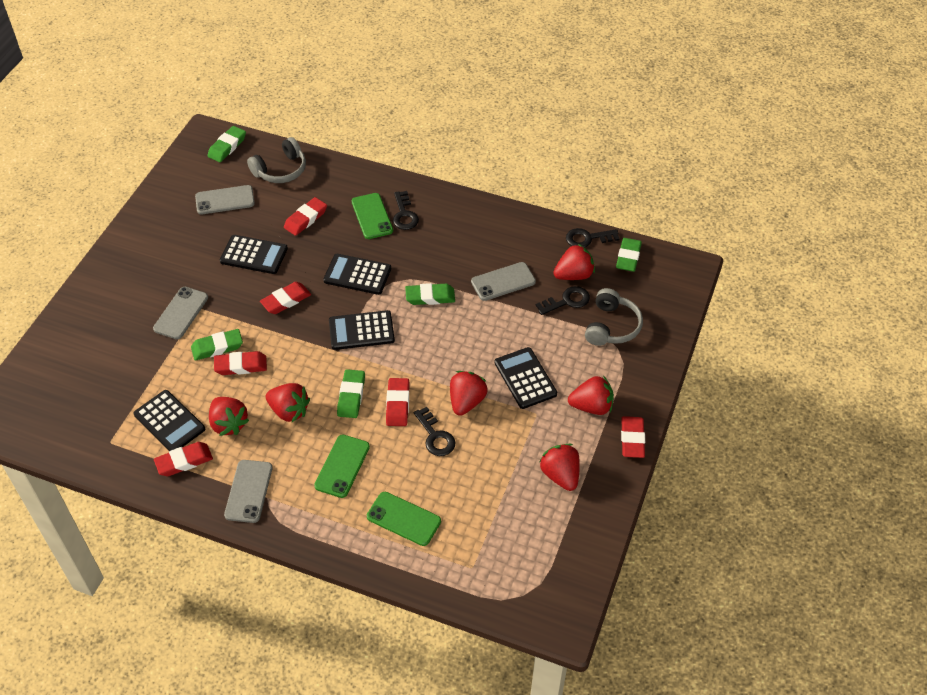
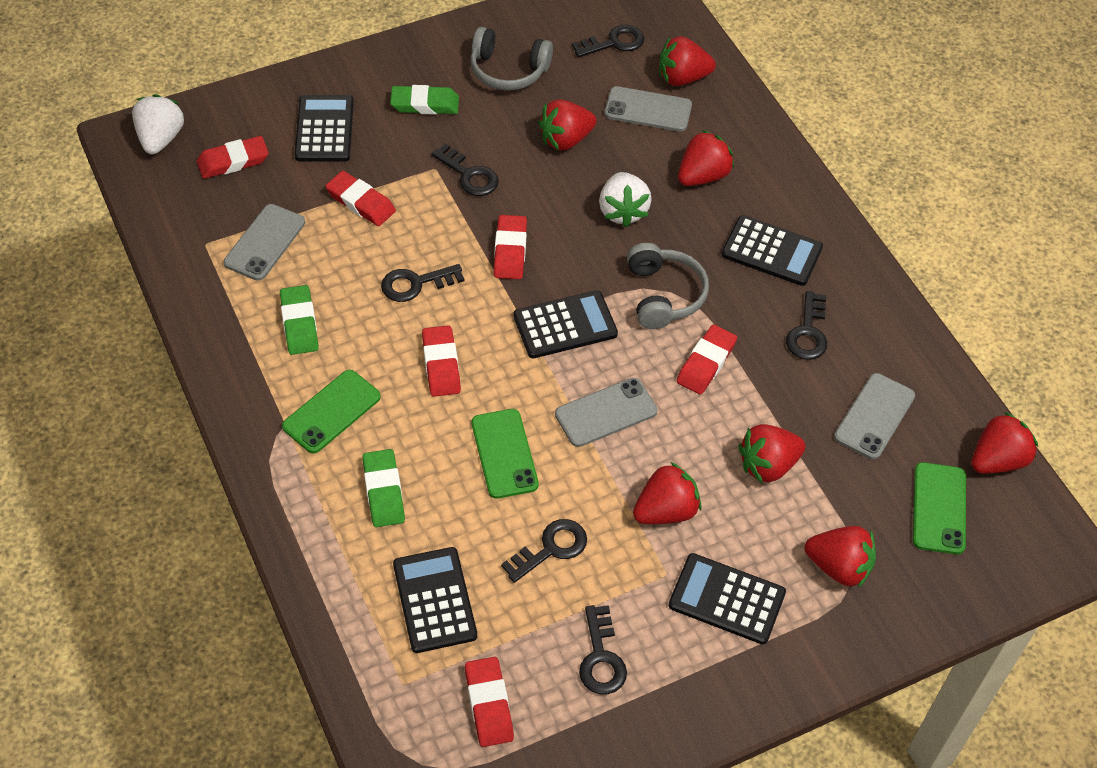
black key: [393,191,419,230] [414,407,456,456] [536,286,590,315] [566,228,619,248] = 4 -> [381,264,464,302] [432,143,499,196] [501,519,587,583] [572,25,644,57] [579,605,627,694] [786,291,827,360] = 6
green eraser: [191,329,243,361] [207,126,246,162] [337,369,365,418] [405,283,455,305] [616,238,642,272] = 5 -> [280,285,319,355] [362,449,405,527] [390,85,459,115] = 3
red strawberry: [209,397,249,436] [266,383,310,422] [450,371,488,416] [539,444,580,491] [553,244,595,280] [568,376,614,415] = 6 -> [538,99,597,151] [633,462,701,524] [659,36,716,86] [678,130,734,186] [738,424,806,483] [805,526,876,588] [971,412,1038,474] = 7
white strawberry: none = 0 -> [132,94,184,154] [599,172,652,227] = 2

